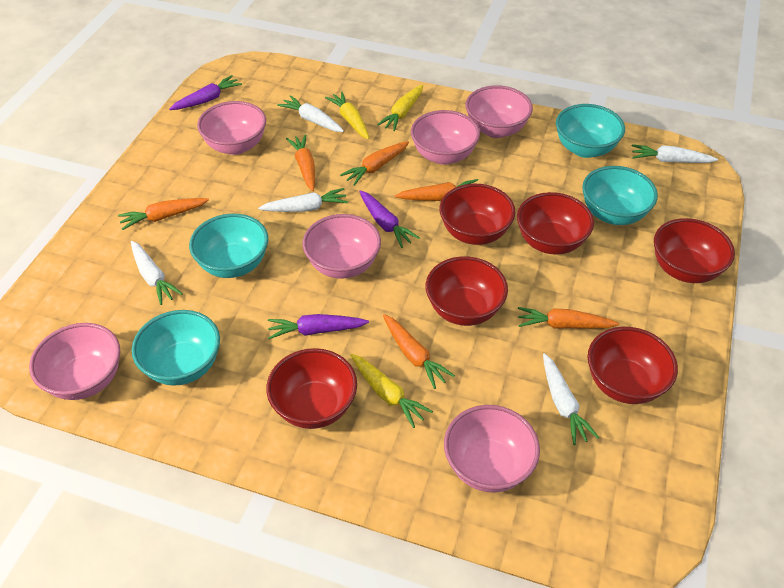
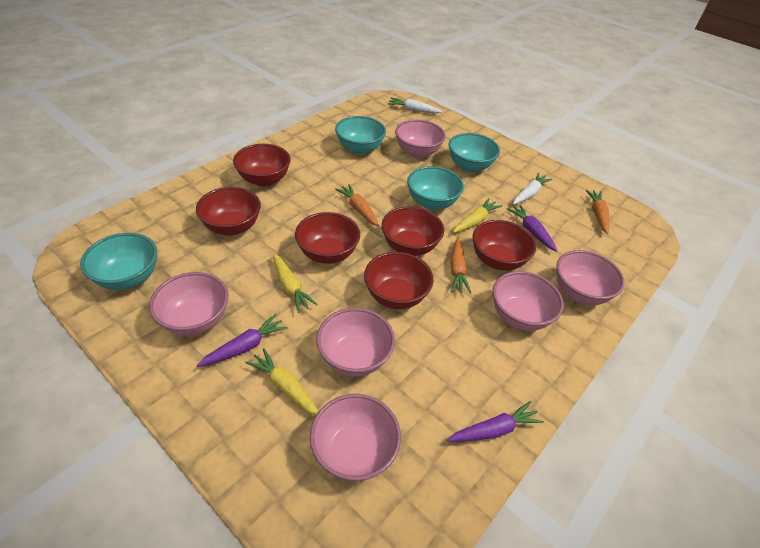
orange carrot: [118,198,209,230] [286,134,315,191] [340,141,409,186] [383,314,455,389] [395,179,478,201] [518,307,620,329] = 6 -> [335,184,379,227] [450,237,471,294] [585,190,609,234] = 3
white carrot: [131,241,183,305] [258,188,348,212] [277,95,344,132] [543,353,599,445] [632,144,718,163] = 5 -> [388,98,442,113] [513,172,552,205] = 2

